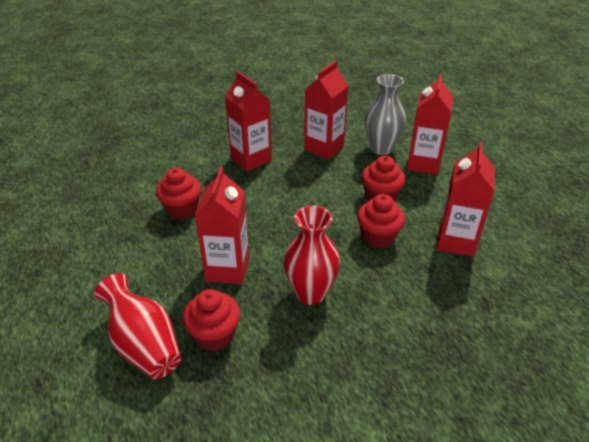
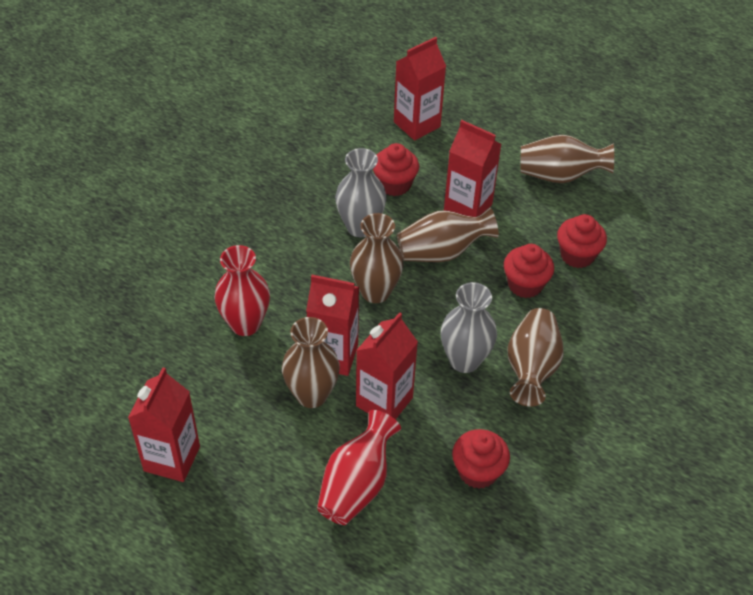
brown vase: none = 0 -> [282,317,340,408] [350,213,404,303] [397,207,499,262] [507,308,563,407] [521,135,614,183] = 5
grey vase: [365,74,406,155] = 1 -> [335,148,387,237] [441,282,497,373] = 2

